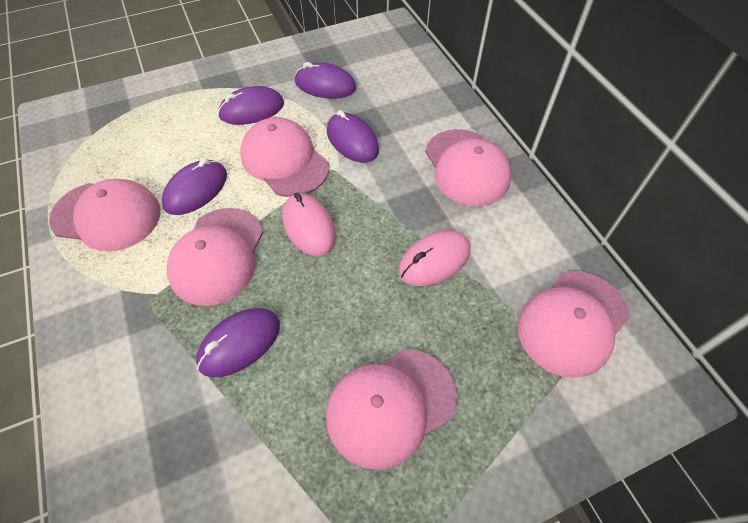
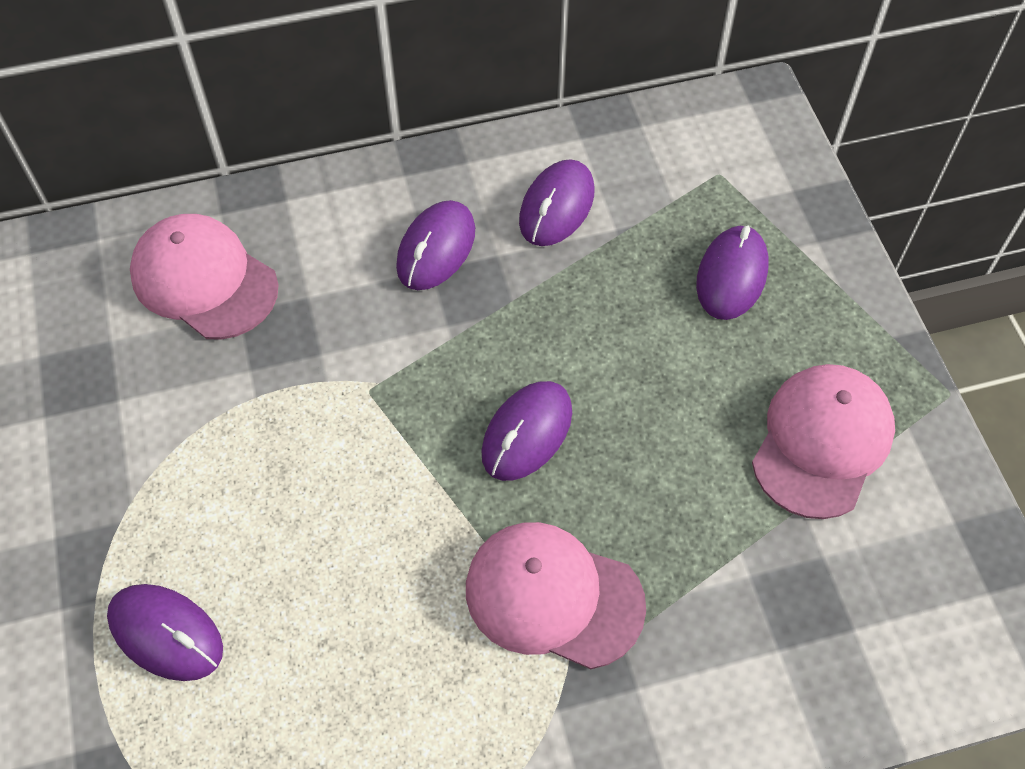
pink cap: [49,179,160,252] [167,208,263,306] [240,117,329,197] [326,349,457,470] [425,129,511,206] [518,271,629,378] = 6 -> [130,214,279,340] [466,522,646,669] [752,364,895,519] = 3
pink mouse: [282,193,336,256] [399,231,470,286] = 2 -> none = 0

